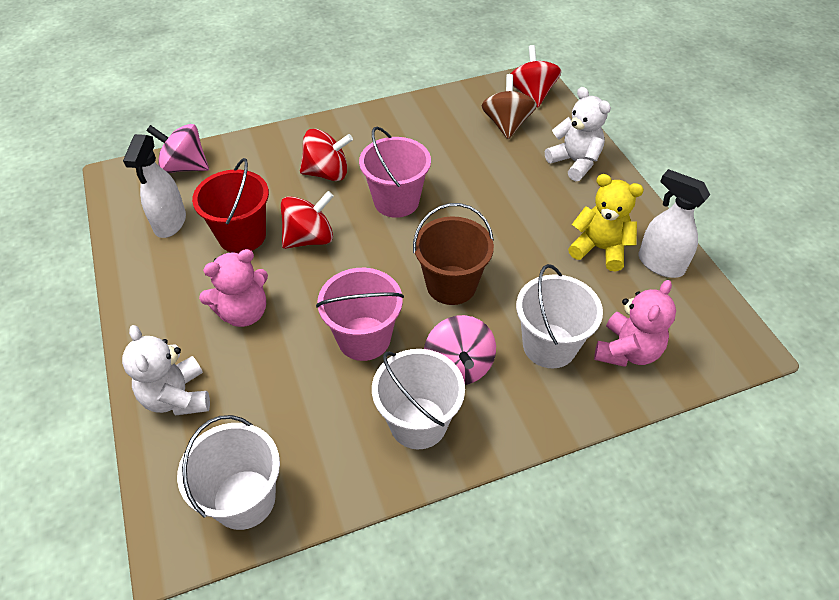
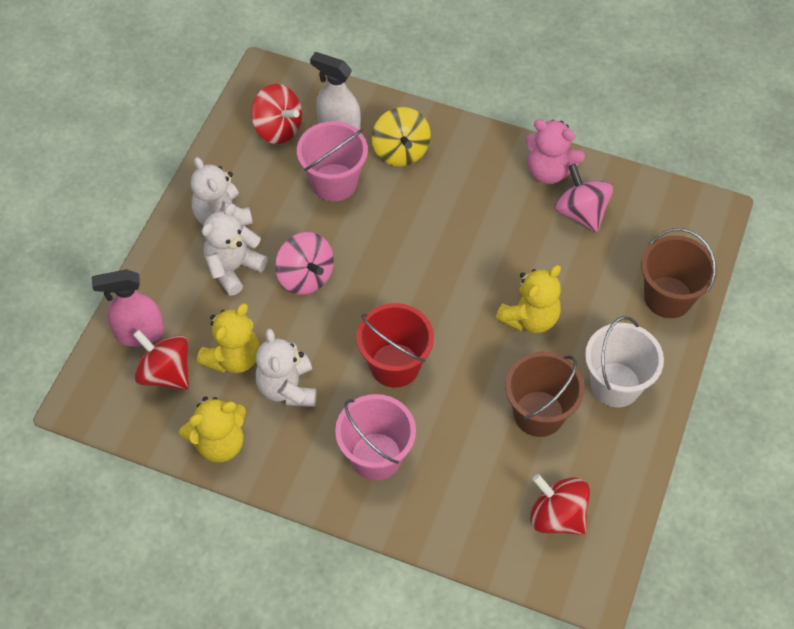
brown bucket: [413,203,494,305] = 1 -> [505,352,585,437] [641,228,717,318] = 2
brown spinning top: [482,74,537,139] = 1 -> none = 0
pink spray bottle: none = 0 -> [92,269,165,347] = 1
pink teddy bear: [199,249,268,327] [594,280,676,367] = 2 -> [526,119,585,184] = 1
white bucket: [177,415,280,530] [372,349,465,449] [516,264,603,368] = 3 -> [585,316,664,407] = 1
white spray bottle: [123,134,186,238] [638,169,710,278] = 2 -> [310,52,361,130] = 1
white teddy bear: [122,325,210,415] [545,87,611,181] = 2 -> [191,157,253,226] [202,204,268,296] [256,329,316,407] = 3
yellow spinning top: none = 0 -> [372,107,431,166] = 1
yellow teddy bear: [568,174,644,271] = 1 -> [179,396,246,463] [197,304,260,373] [496,265,561,333] = 3

